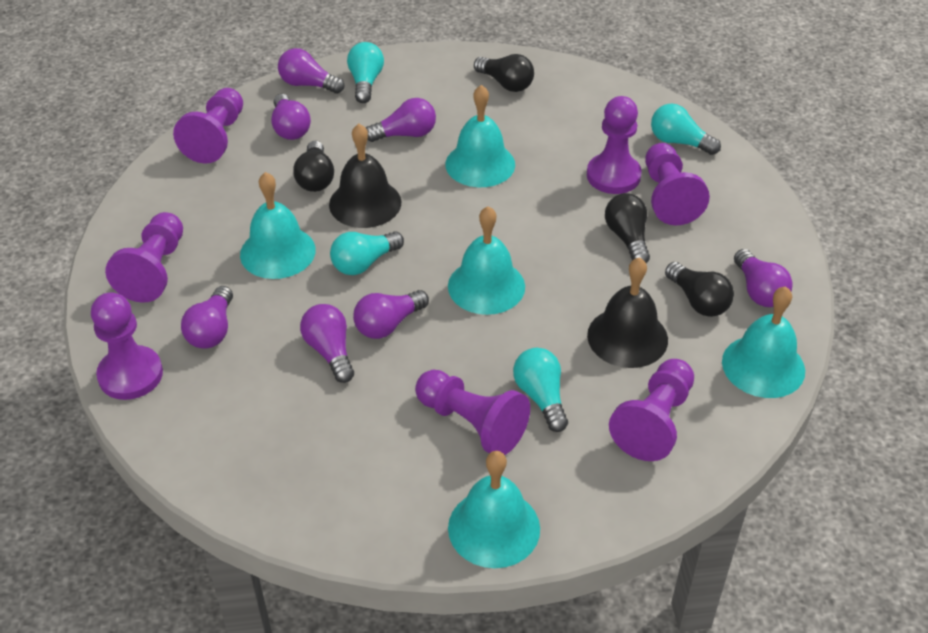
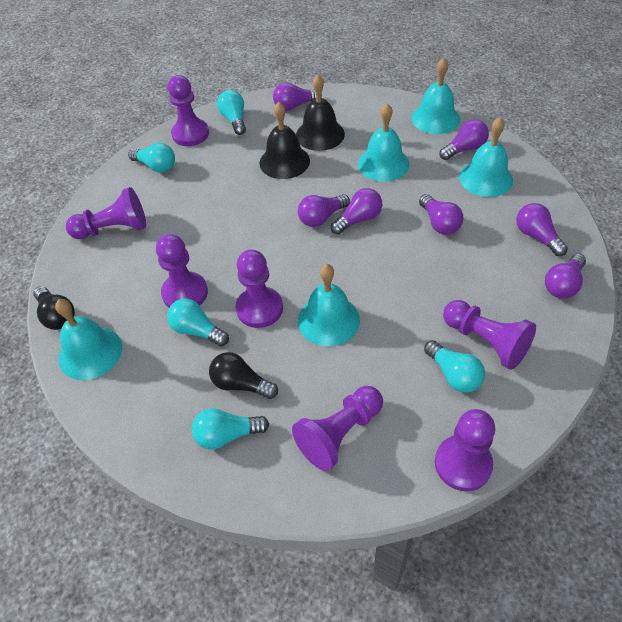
black light bulb: [293,141,334,192] [474,54,534,92] [605,193,650,263] [665,262,734,317] = 4 -> [33,286,75,330] [209,352,278,399] = 2
turquoise light bulb: [330,232,404,275] [347,42,384,103] [513,348,568,432] [651,104,721,155] = 4 -> [128,143,175,173] [167,299,229,346] [192,408,269,450] [217,90,246,135] [424,340,485,393] = 5

